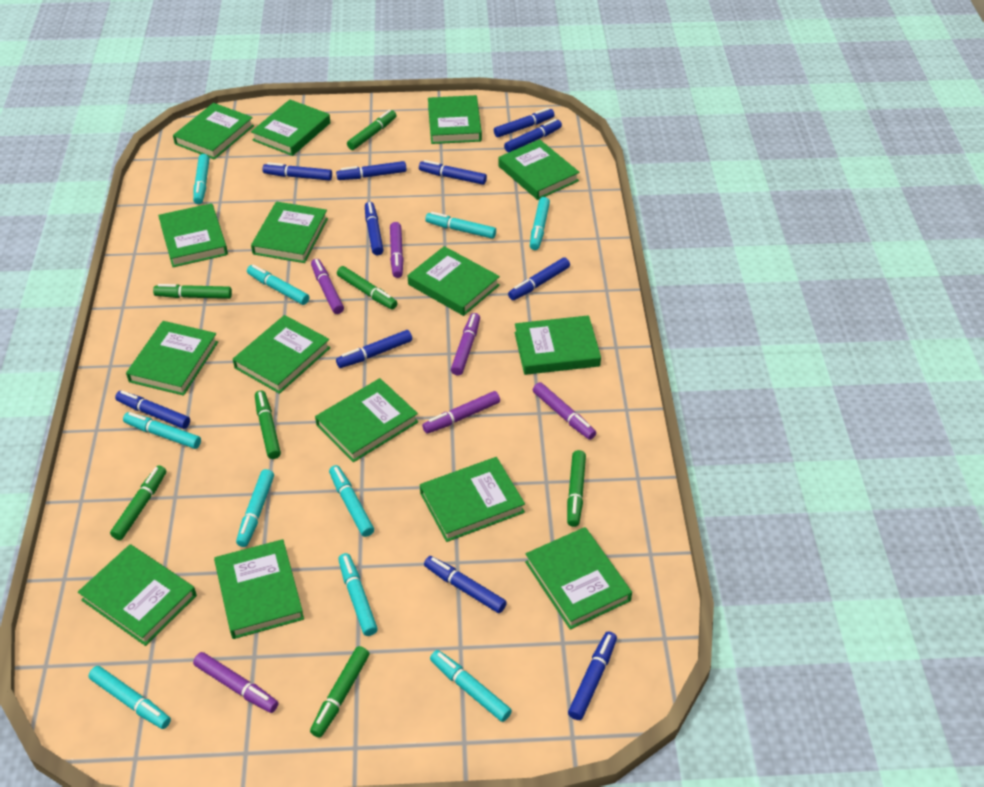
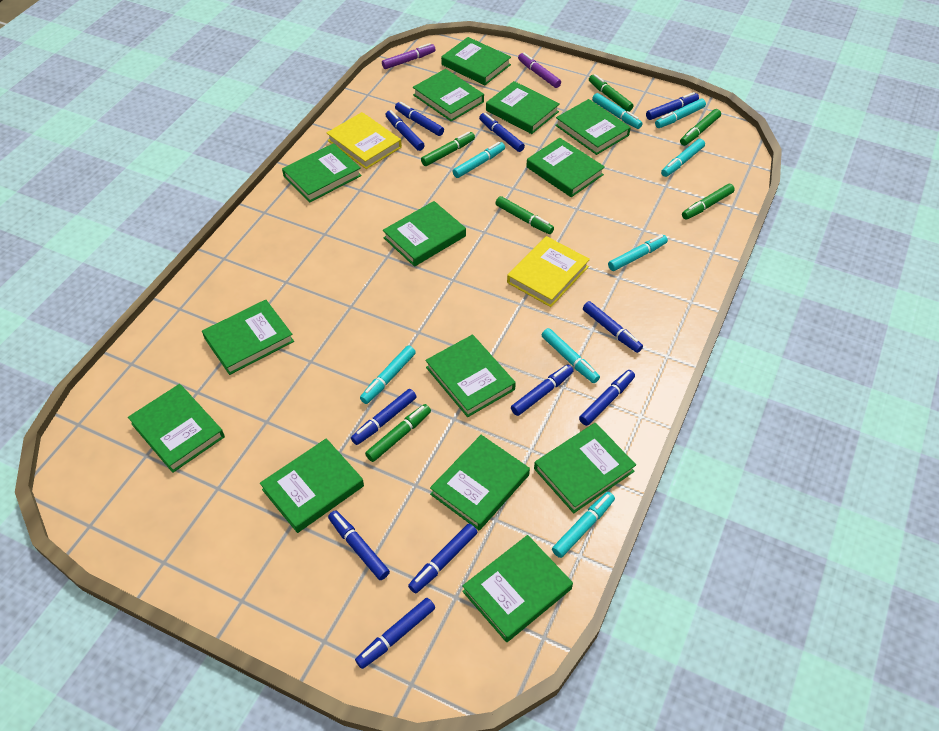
green book: [78,544,197,646] [126,321,218,396] [158,203,228,267] [173,103,254,160] [214,539,304,639] [233,315,330,394] [251,100,330,156] [251,201,328,263] [315,378,418,462] [408,246,500,316] [420,457,525,542] [428,95,482,144] [498,139,579,200] [515,315,601,375] [525,527,632,630] = 15 -> [128,384,225,473] [202,300,294,375] [260,438,364,533] [282,143,362,202] [383,201,466,267] [413,69,484,121] [425,335,516,417] [430,435,530,530] [441,37,511,85] [462,535,573,642] [486,81,560,134] [526,138,605,197] [534,423,636,513] [555,99,631,155] = 14
green marker: [110,465,166,540] [153,284,232,299] [255,390,281,459] [310,646,369,738] [337,266,397,309] [347,110,396,150] [567,450,586,527] = 7 -> [365,404,431,462] [421,132,475,166] [495,196,554,234] [589,74,634,112] [680,109,721,146] [682,184,735,220] = 6
purple marker: [193,652,278,713] [311,259,344,314] [390,222,404,278] [422,391,500,434] [451,313,480,375] [533,382,596,440] = 6 -> [382,43,436,69] [518,53,561,88] = 2
turquoise marker: [89,666,171,729] [123,412,201,449] [193,154,209,204] [236,469,274,547] [247,265,309,305] [329,465,374,537] [338,553,378,636] [425,212,496,239] [430,650,512,722] [530,197,550,250] = 10 -> [360,345,416,404] [453,142,505,178] [542,328,600,383] [552,492,615,558] [592,93,642,129] [608,235,668,271] [655,99,706,128] [661,139,705,177] = 8
yellow book: none = 0 -> [327,112,402,169] [507,236,590,307] = 2

